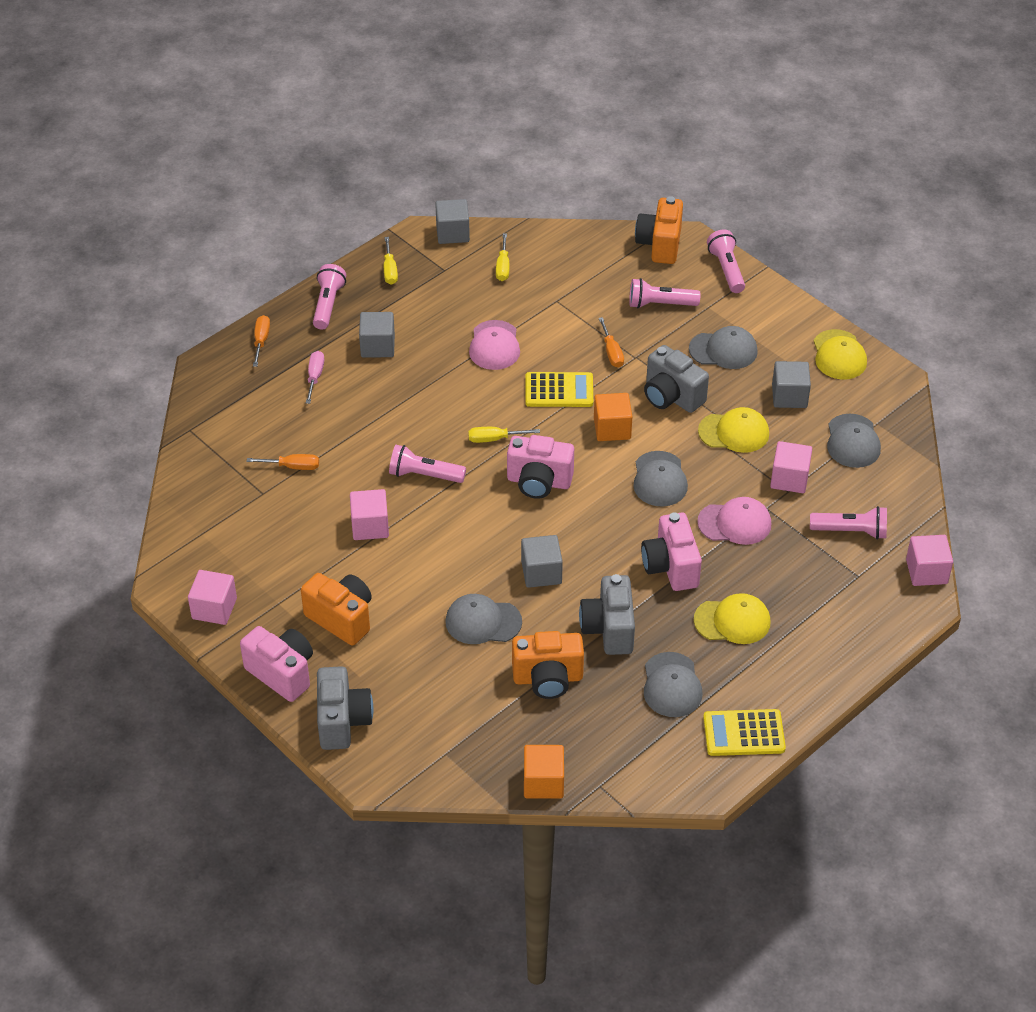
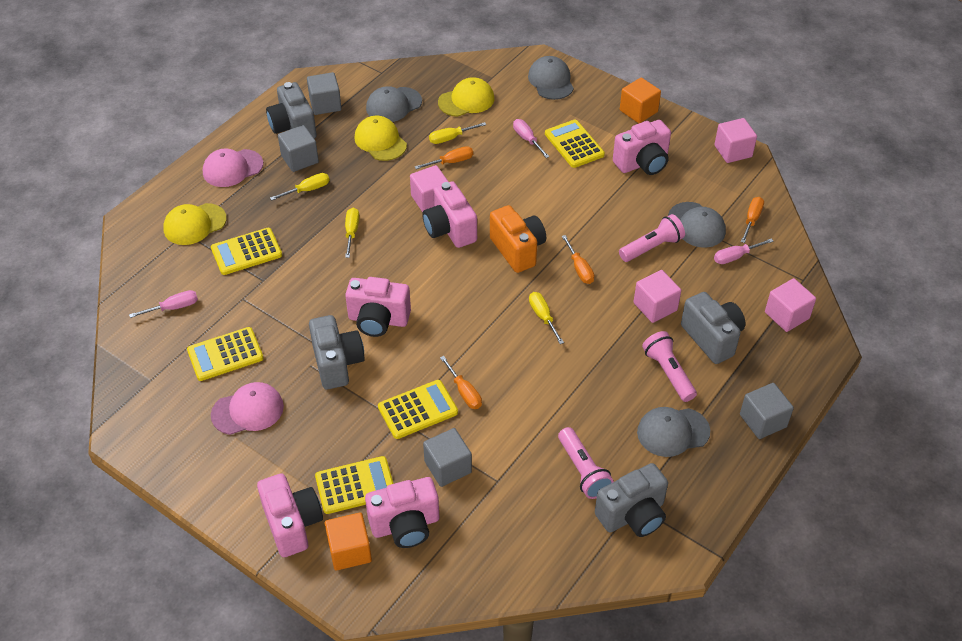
grey camera: [317,666,373,750] [579,574,635,655] [644,345,709,413] = 3 -> [266,82,317,139] [309,315,365,389] [595,463,668,537] [681,292,746,364] = 4
grey cap: [445,594,522,644] [633,451,688,507] [644,652,702,717] [689,326,758,369] [827,414,881,468] = 5 -> [366,86,422,122] [528,56,574,100] [637,407,710,457] [668,202,726,248] = 4
orange camera: [301,573,372,646] [512,631,584,699] [635,196,683,264] = 3 -> [490,205,546,273] = 1
orange screwdriver: [246,454,319,470] [253,315,270,367] [599,317,624,368] = 3 -> [415,146,473,169] [440,356,482,409] [562,235,594,284] [741,197,764,243] = 4
pink camera: [240,626,313,702] [507,435,574,499] [641,512,702,591] = 3 -> [257,473,323,557] [345,277,411,337] [365,477,439,548] [422,181,477,248] [613,120,671,175] = 5
pink flashlight: [313,264,346,329] [389,445,466,483] [629,278,700,308] [707,230,745,293] [810,506,887,540] = 5 -> [558,427,614,499] [619,214,685,262] [642,331,697,402] = 3
pink screwdriver: [306,351,324,404] = 1 -> [129,290,198,318] [513,119,550,158] [714,238,774,264] = 3
yellow calculator: [525,372,593,407] [703,709,786,756] = 2 -> [187,327,264,381] [211,228,282,275] [315,456,394,514] [378,380,458,439] [545,120,605,168] = 5
yellow screwdriver: [384,237,398,285] [468,427,540,443] [496,233,509,281] = 3 -> [270,173,330,201] [345,208,359,258] [429,122,487,144] [529,292,564,344] = 4

